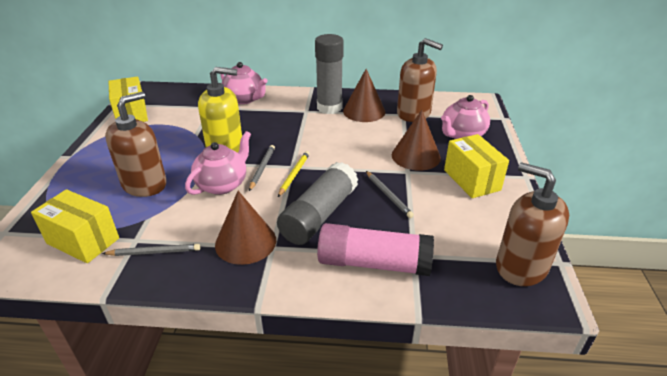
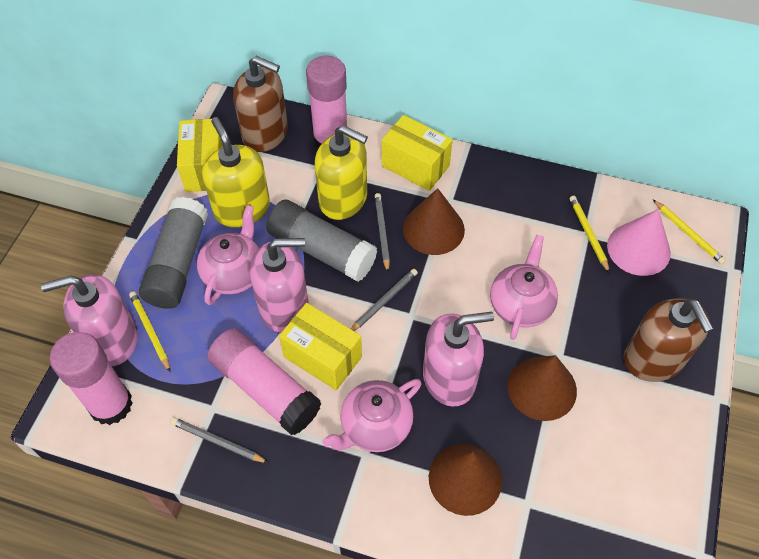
brown soap dispenser: [105,92,167,197] [397,38,443,122] [496,162,569,286] = 3 -> [233,56,288,152] [624,298,714,382] = 2
pink cone: none = 0 -> [607,209,671,276] = 1
pink glue stick: [317,223,434,276] = 1 -> [50,332,133,425] [207,328,321,435] [306,56,347,149] = 3
pink soap dispenser: none = 0 -> [41,274,138,366] [250,238,308,333] [423,312,494,407] = 3
yellow pencil: [278,151,310,197] = 1 -> [129,291,171,372] [570,196,610,273] [653,200,726,265] = 3
yellow soap dispenser: [198,67,242,153] = 1 -> [202,117,270,227] [315,125,368,220] = 2

